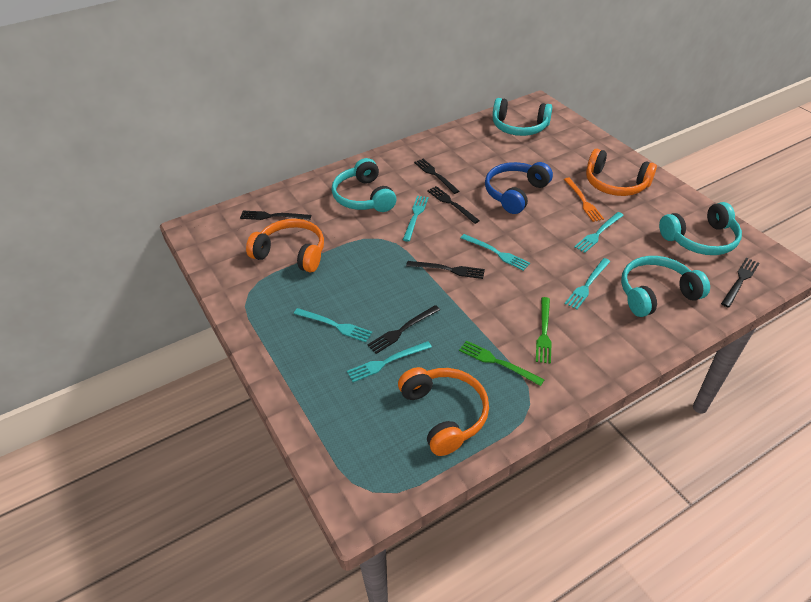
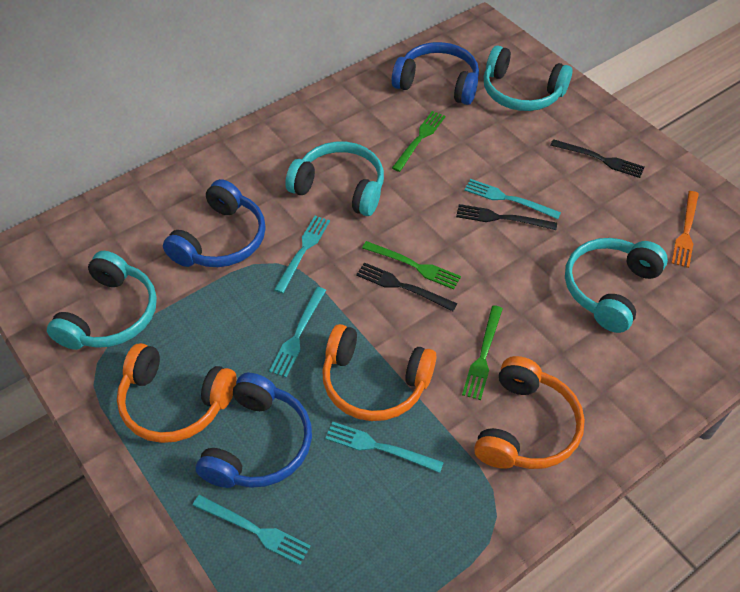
black fork: [240,211,311,220] [367,305,440,354] [406,261,485,279] [414,159,459,194] [427,186,480,224] [721,258,759,308] = 6 -> [356,262,458,311] [456,204,557,230] [550,139,644,178] = 3
blue headphones: [485,162,553,214] = 1 -> [163,179,266,267] [196,373,312,488] [392,42,479,105] = 3
green fork: [459,340,544,386] [536,297,552,364] = 2 -> [362,241,461,289] [392,111,446,172] [462,305,503,400] = 3
turquoise fork: [294,308,372,342] [347,341,432,382] [403,196,429,242] [461,234,530,271] [565,258,611,309] [574,212,624,253] = 6 -> [193,495,311,565] [269,287,326,378] [274,216,330,293] [325,421,444,473] [464,179,561,219] = 5

